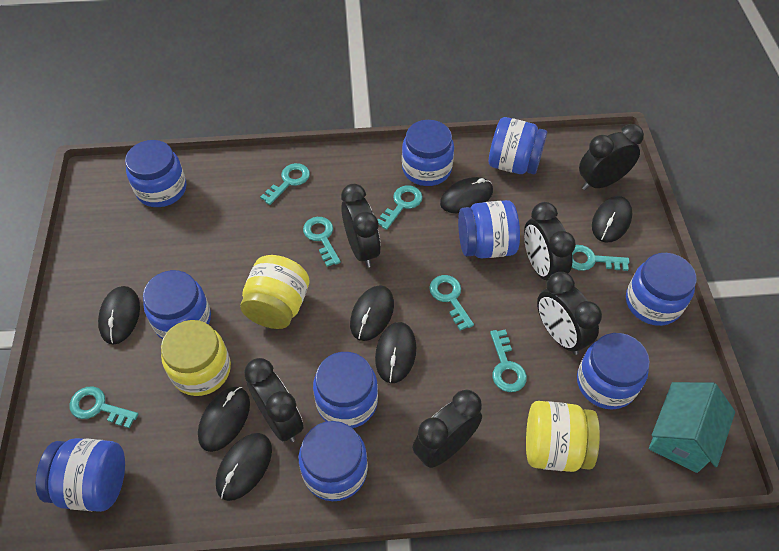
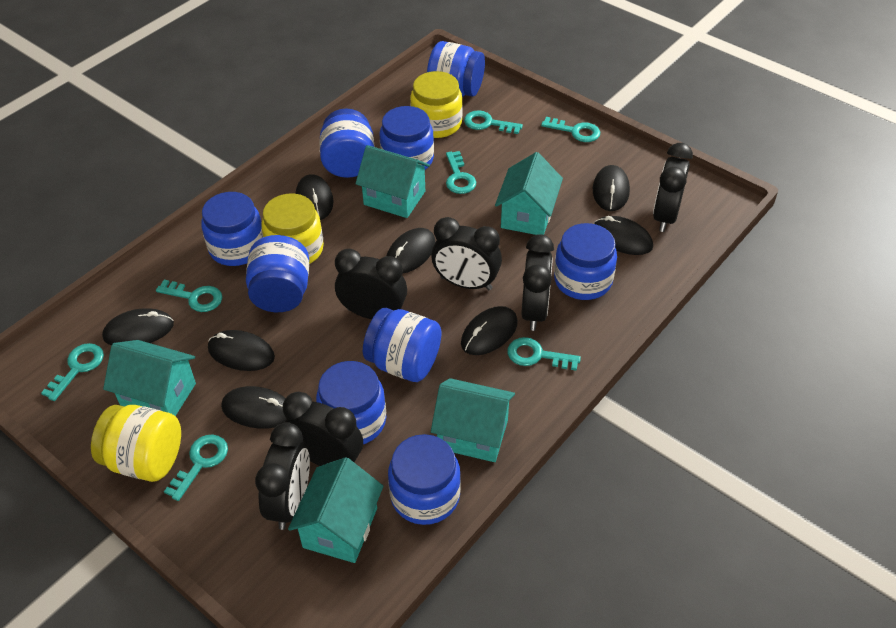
black mouse: [98,286,140,345] [198,387,250,452] [216,433,272,501] [350,285,394,341] [375,322,416,383] [440,177,493,213] [592,196,632,243] = 7 -> [102,308,174,345] [208,330,275,371] [221,386,287,429] [295,174,334,220] [386,228,436,273] [461,306,518,355] [593,165,630,211] [594,216,653,255] = 8
blue jar: [36,438,125,512] [125,140,186,207] [143,270,211,339] [299,421,368,501] [313,352,378,428] [402,120,454,186] [458,200,520,258] [489,117,547,174] [577,333,650,410] [626,253,697,326] = 10 -> [201,192,263,266] [246,235,309,312] [316,361,386,444] [320,108,375,178] [363,308,441,382] [380,106,434,170] [388,434,461,525] [427,41,485,97] [554,223,617,300] = 9
turquoise house: [649,382,735,473] = 1 -> [103,340,196,416] [288,457,384,563] [356,145,430,218] [431,378,515,462] [495,152,563,235] = 5

